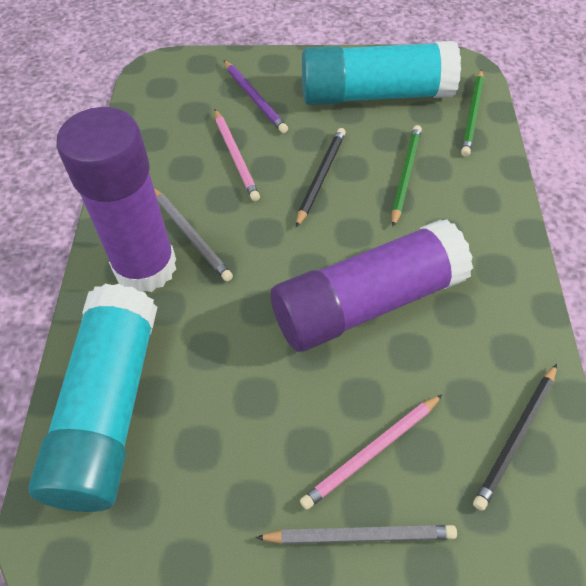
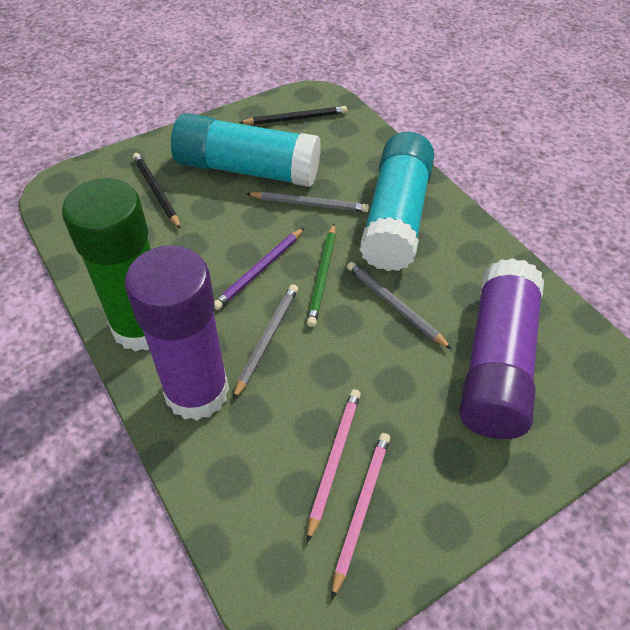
green glue stick: none = 0 -> [62,178,151,352] = 1
green pencil: [392,125,422,227] [461,69,484,157] = 2 -> [307,224,336,327] = 1
grey pencil: [154,188,233,281] [255,525,457,544] = 2 -> [233,284,298,400] [246,191,369,212] [347,262,452,349] = 3

